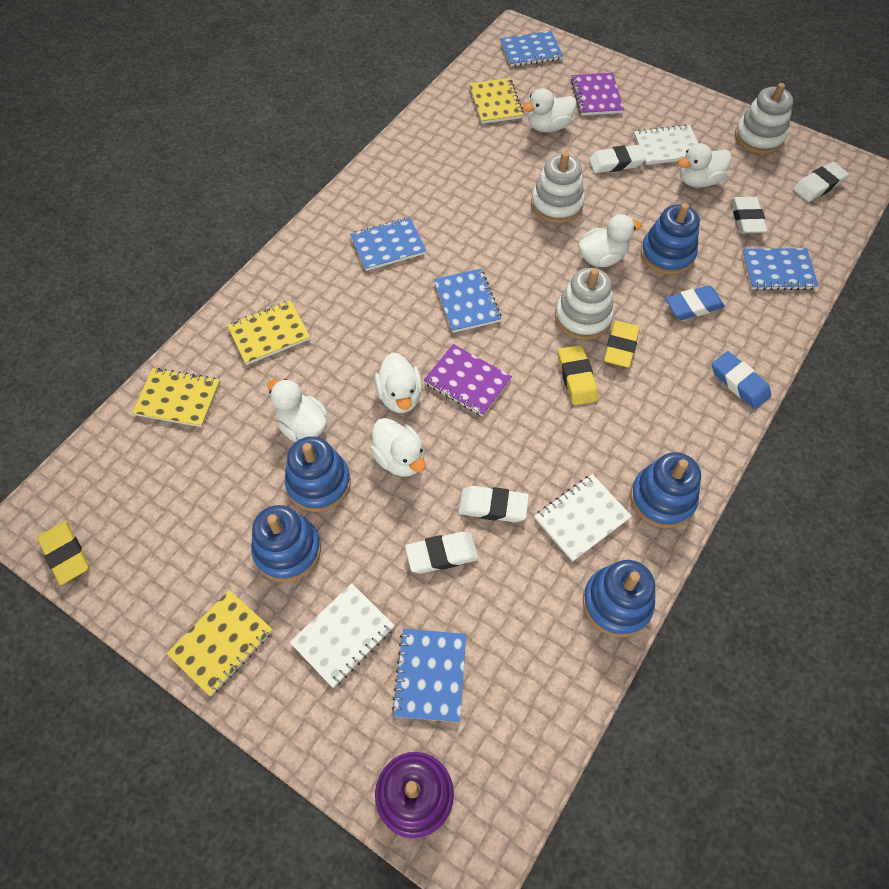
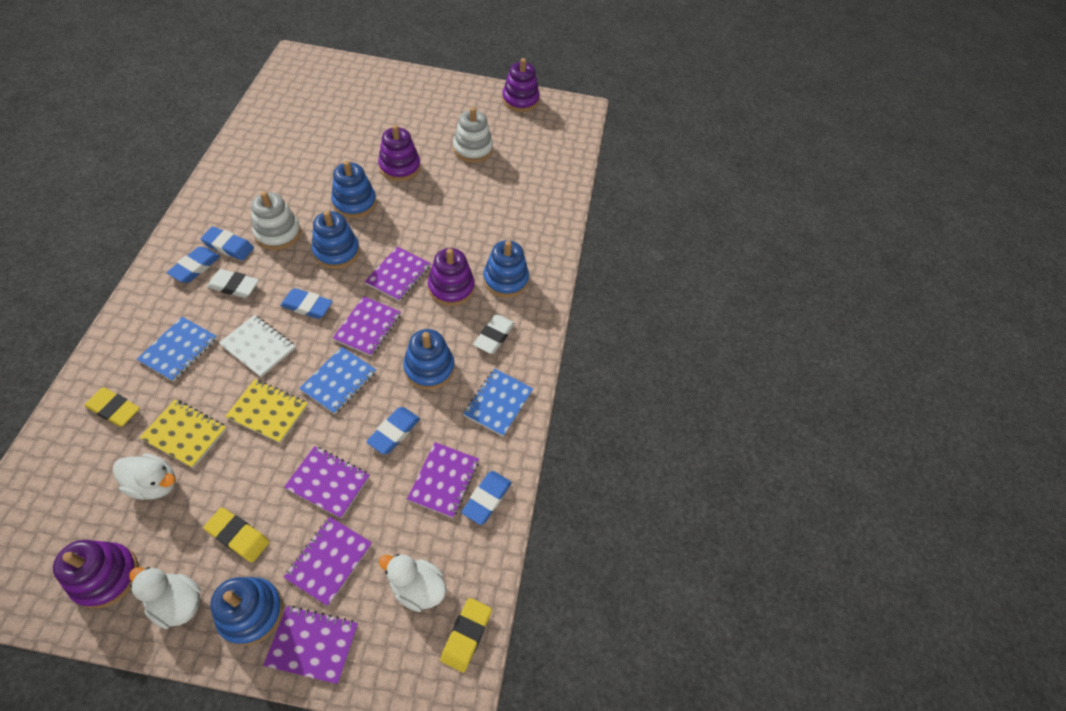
blue eraser: [666,285,725,320] [712,351,772,409] = 2 -> [167,247,220,283] [201,227,254,261] [280,288,333,319] [366,407,420,454] [461,471,512,525] = 5
blue notebook: [350,217,426,271] [392,628,466,722] [434,269,501,333] [500,31,563,67] [742,248,819,290] = 5 -> [137,317,217,382] [299,347,376,414] [463,368,533,437] = 3
purple notebook: [423,344,512,416] [571,73,624,116] = 2 -> [263,606,358,684] [284,446,370,518] [284,517,372,606] [333,296,401,356] [365,246,431,301] [407,442,479,518] = 6
purple stacking toy: [375,752,454,838] = 1 -> [53,540,139,609] [378,125,421,181] [428,248,475,306] [502,58,540,112] = 4
white duck: [267,379,328,442] [370,418,426,477] [374,352,422,413] [522,88,577,132] [578,214,642,267] [678,143,732,188] = 6 -> [113,453,176,500] [129,567,201,629] [379,554,447,612] = 3
white eraser: [405,532,479,574] [458,486,529,522] [589,145,646,173] [731,197,767,233] [793,162,849,202] = 5 -> [207,269,259,298] [473,315,515,354] = 2
white notebook: [290,583,395,688] [534,474,632,562] [634,124,698,165] = 3 -> [219,315,295,377] = 1
white stacking toy: [531,152,585,223] [555,268,614,340] [735,83,793,154] = 3 -> [251,191,301,250] [453,107,493,163] = 2
yellow notebook: [132,368,220,427] [166,590,273,696] [227,300,310,365] [469,78,524,124] = 4 -> [139,400,227,468] [225,379,308,443] = 2

